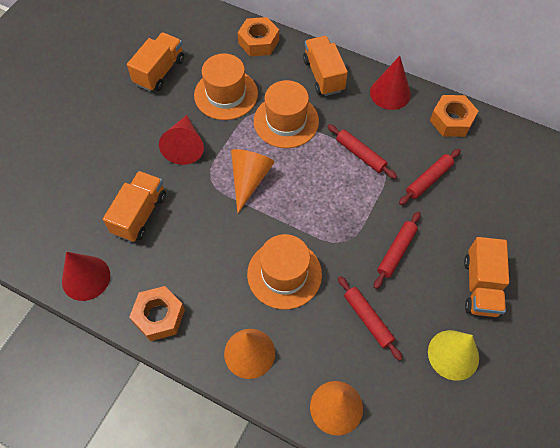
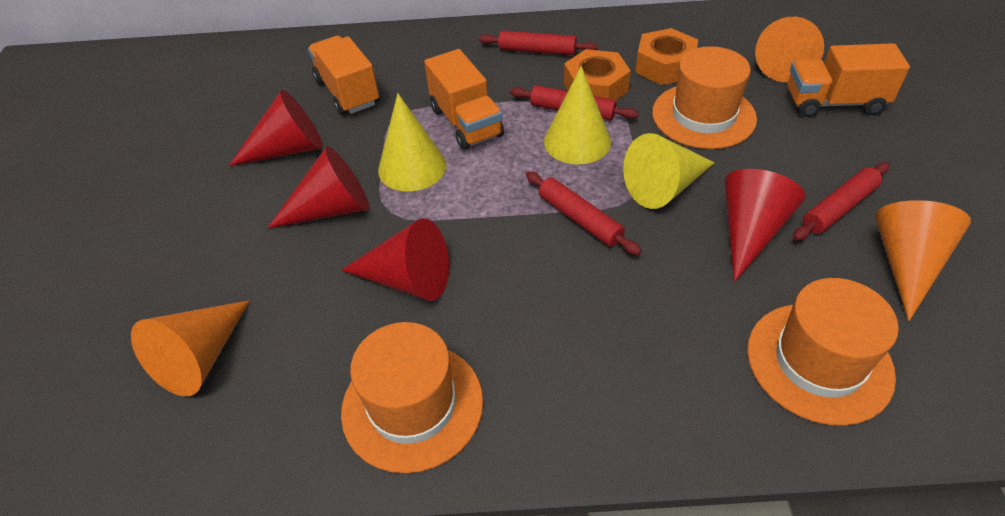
orange nut: [129,286,185,341] [238,17,279,56] [430,95,478,137] = 3 -> [564,49,631,100] [635,28,698,85] = 2
orange truck: [103,171,166,242] [127,32,184,92] [303,36,348,96] [464,237,509,317] = 4 -> [308,36,380,115] [424,49,504,150] [788,43,910,117] = 3
red cone: [62,252,110,301] [159,115,204,165] [370,56,411,110] = 3 -> [229,90,323,166] [267,146,369,229] [341,218,449,301] [724,169,805,282] = 4
yellow cone: [428,330,479,381] = 1 -> [378,93,446,192] [544,66,611,164] [623,133,715,209] = 3

